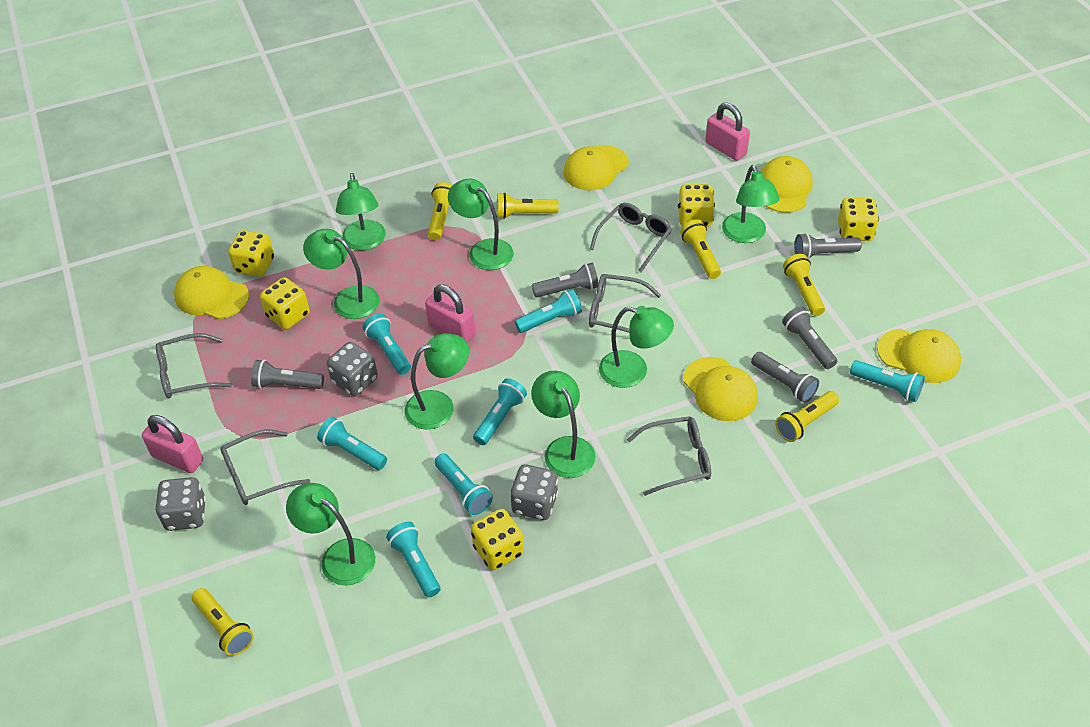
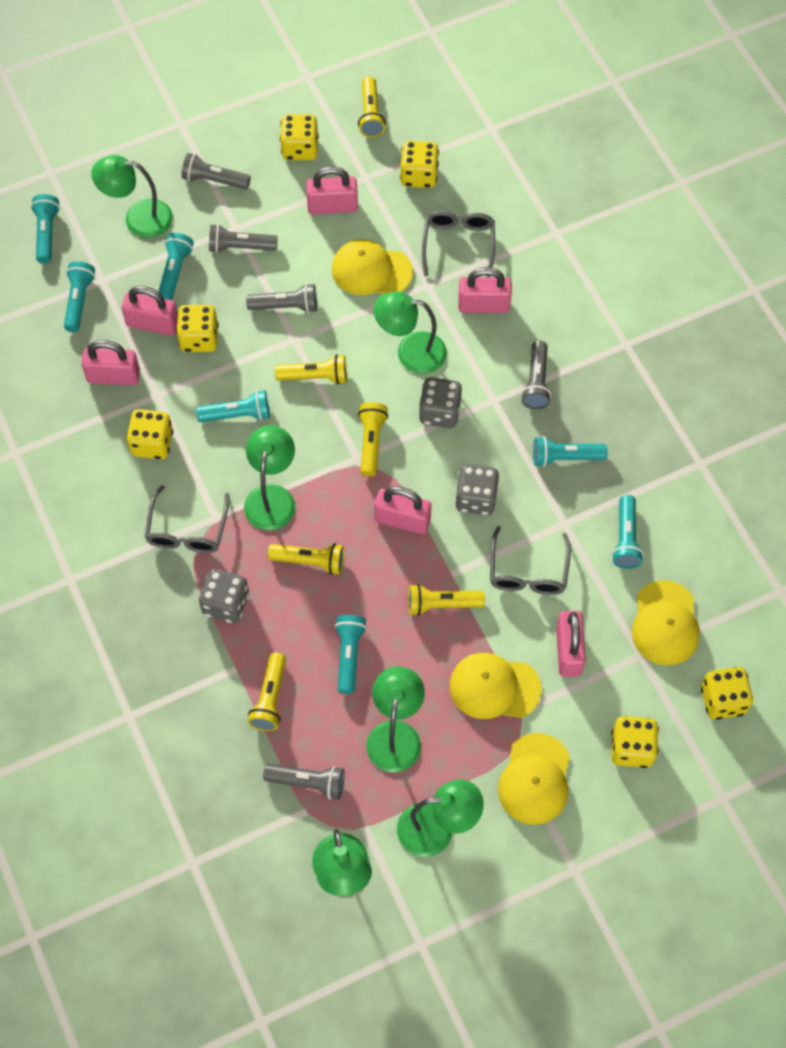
green lamp: [286,483,375,586] [303,229,380,319] [336,173,385,251] [404,333,469,430] [448,178,513,270] [531,371,595,478] [599,306,674,388] [722,165,780,243] = 8 -> [91,155,173,238] [244,425,295,531] [312,829,372,896] [366,667,425,772] [374,292,447,374] [397,779,484,857] = 6
grey glasses: [156,333,232,399] [220,429,310,505] [589,274,661,333] [590,203,672,272] [627,416,711,496] = 5 -> [145,485,229,553] [422,211,495,277] [490,526,571,595] = 3
pink padlock: [142,415,203,473] [425,284,476,342] [706,103,750,161] = 3 -> [81,340,140,385] [121,286,177,336] [306,166,358,215] [374,486,431,534] [458,267,512,313] [556,611,586,677] = 6
yellow cap: [174,266,249,319] [563,145,629,190] [683,357,758,421] [761,156,813,213] [877,329,961,383] = 5 -> [332,239,413,295] [450,653,542,719] [498,733,570,825] [632,580,700,666] = 4
yellow dice: [228,230,274,277] [260,277,310,329] [471,509,524,570] [678,184,715,227] [838,198,879,241] = 5 -> [126,409,173,459] [176,305,219,352] [280,114,319,160] [400,141,439,188] [611,716,659,768] [701,667,753,720] = 6

